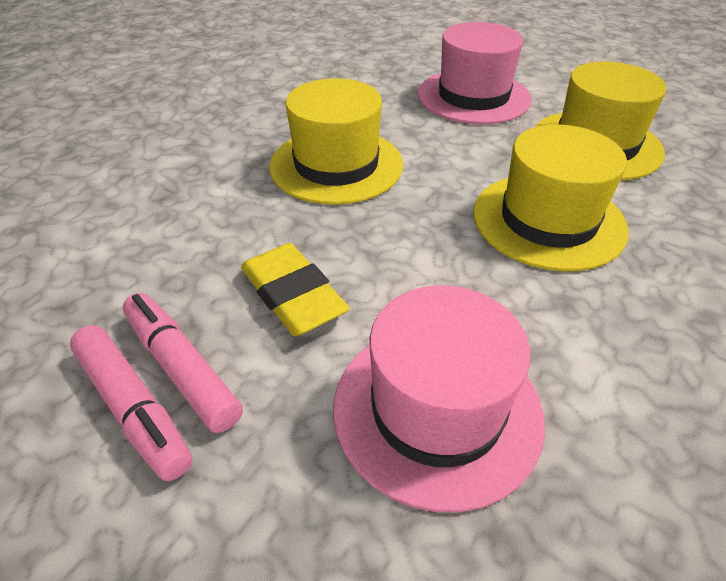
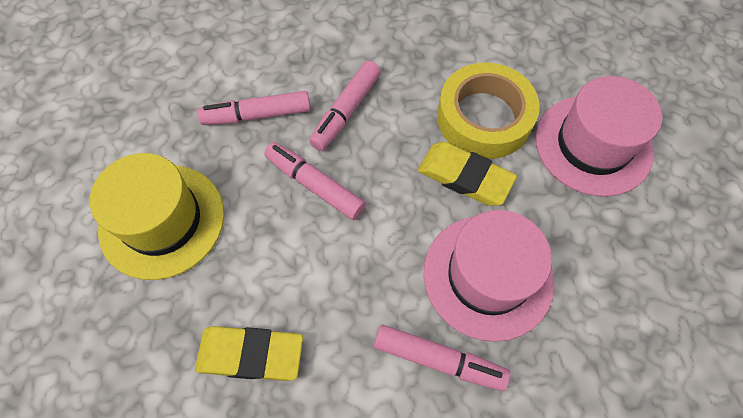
pink marker: [70,325,192,481] [123,293,243,433] = 2 -> [197,91,311,125] [264,142,366,220] [309,61,381,151] [374,325,511,391] = 4
yellow eraser: [241,243,349,336] = 1 -> [195,326,303,381] [418,142,517,206] = 2
yellow hat: [269,78,403,205] [473,124,629,272] [535,61,667,180] = 3 -> [90,153,224,280] = 1
yellow tape: none = 0 -> [437,62,540,159] = 1

